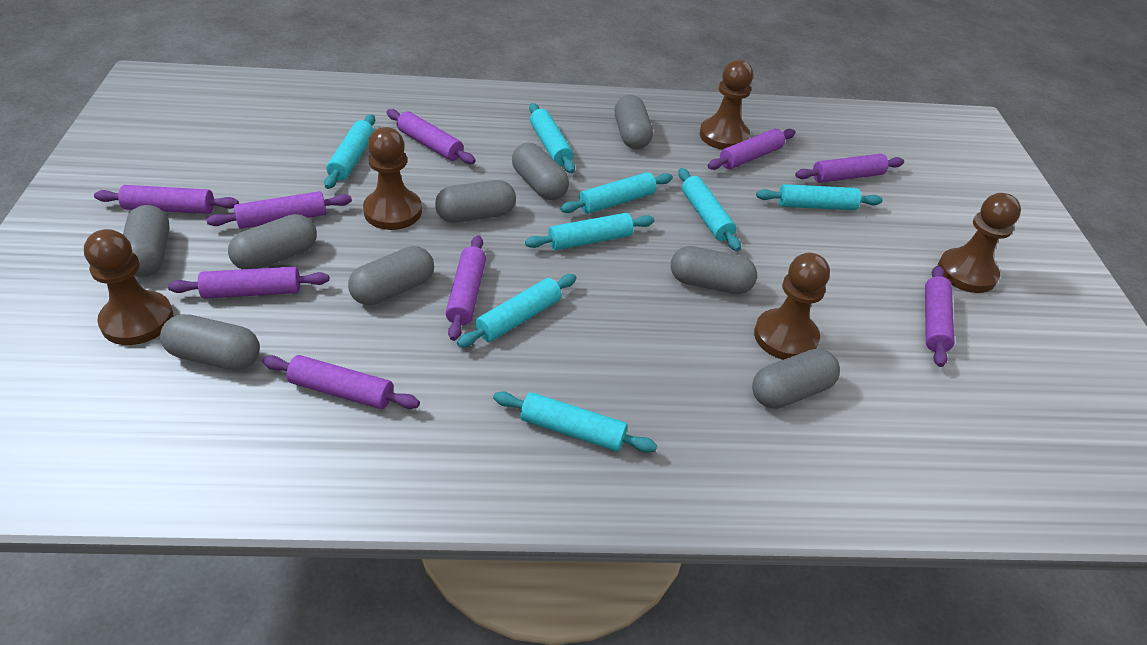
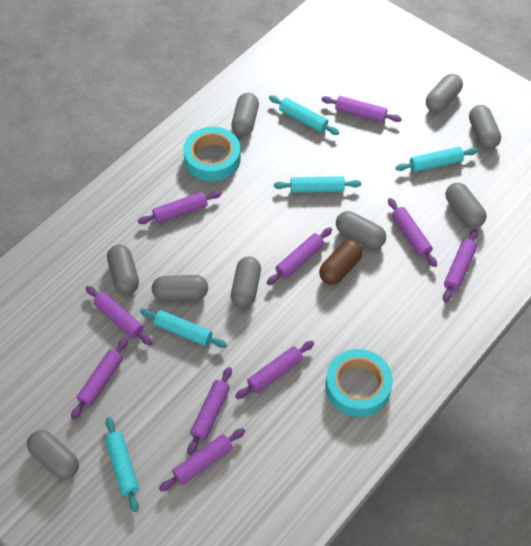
brown capsule: none = 0 -> [319,240,363,285] = 1
brown pawn: [84,229,173,345] [363,127,422,230] [699,59,753,150] [754,253,830,360] [938,193,1021,293] = 5 -> none = 0
purple rolling pin: [94,185,239,214] [168,267,329,299] [206,191,352,229] [262,355,420,409] [387,109,476,164] [445,235,486,341] [708,129,795,170] [795,154,904,183] [925,266,954,367] = 9 -> [71,338,128,419] [86,286,152,345] [138,191,222,224] [159,428,245,492] [187,367,232,455] [235,341,314,399] [267,227,332,285] [321,96,402,122] [388,198,437,267] [443,229,478,302] = 10
turquoise rolling pin: [324,114,375,189] [457,274,576,348] [493,391,657,453] [525,213,654,250] [529,103,575,173] [560,172,673,214] [678,168,741,251] [756,184,882,210] = 8 -> [105,417,139,512] [140,309,227,348] [269,95,339,135] [274,176,361,193] [395,147,478,172] = 5
turquoise tape: none = 0 -> [183,127,241,181] [326,349,393,417] = 2

